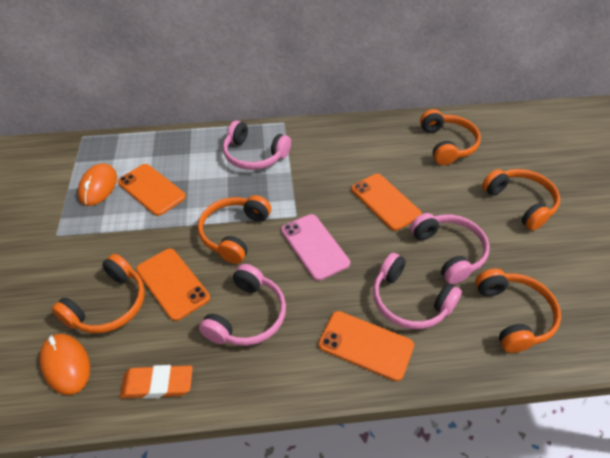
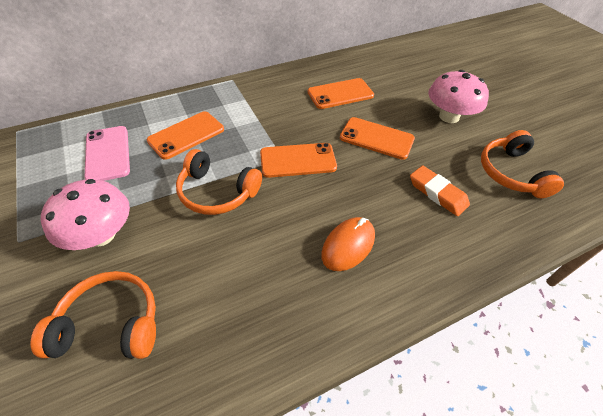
orange headphones: [52,254,145,333] [198,195,271,264] [420,109,481,165] [475,269,561,353] [482,169,560,231] = 5 -> [31,271,156,359] [176,149,262,215] [481,130,564,198] = 3
orange mouse: [39,334,90,395] [78,163,117,206] = 2 -> [321,217,375,271] = 1
pink headphones: [199,264,286,346] [223,120,291,170] [373,253,462,329] [410,213,489,284] = 4 -> none = 0
pink mushroom: none = 0 -> [41,179,130,250] [428,70,489,123] = 2

